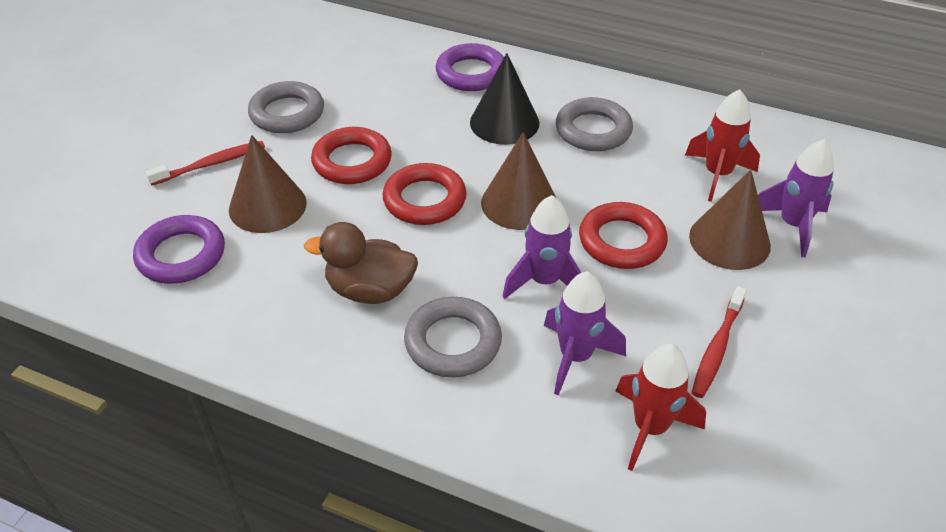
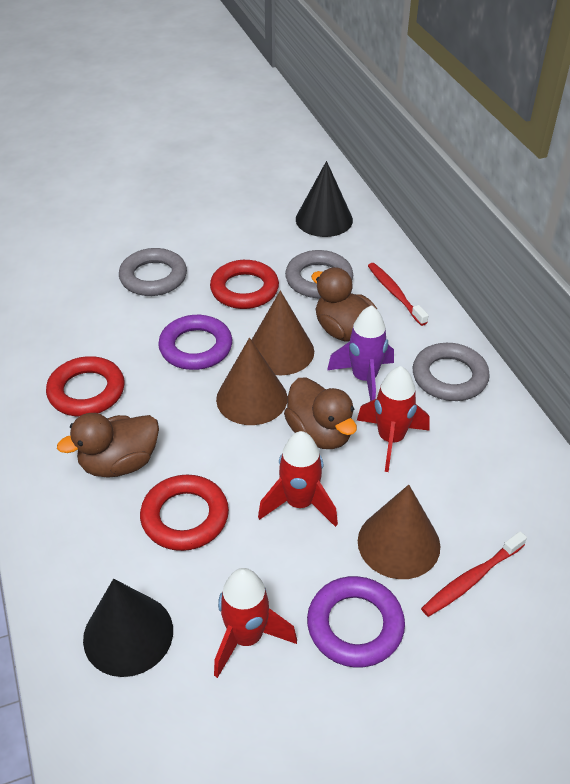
black cone: [470,53,539,145] = 1 -> [83,579,173,677] [296,161,353,237] = 2
brown duck: [304,222,418,304] = 1 -> [57,413,159,478] [284,378,357,449] [311,267,377,342] = 3
purple rocket: [502,195,581,299] [544,271,626,395] [758,139,834,257] = 3 -> [327,305,394,401] = 1
red rocket: [616,344,706,471] [685,89,760,202] = 2 -> [214,568,297,678] [258,431,338,527] [357,366,430,472] = 3

